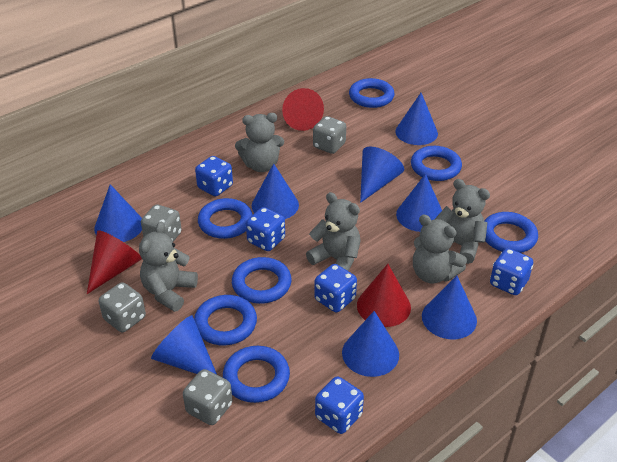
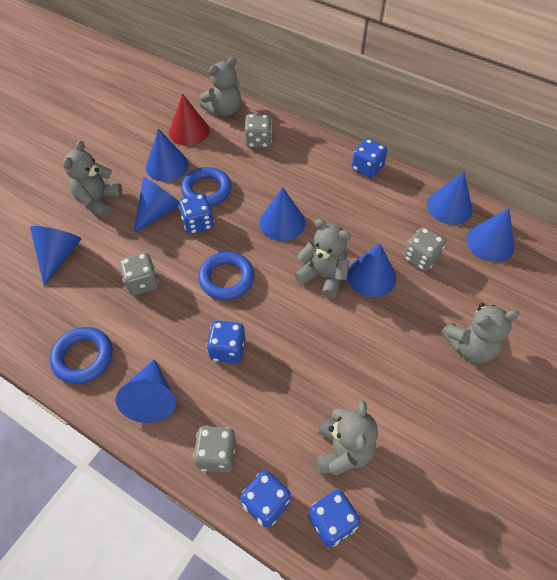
blue ring: [194,295,257,345] [198,198,253,239] [223,346,290,403] [232,257,292,304] [349,78,395,108] [411,146,462,181] [484,212,538,253] = 7 -> [50,327,113,384] [181,167,231,207] [198,252,254,300] = 3
red cone: [87,230,142,294] [282,88,324,131] [357,264,411,327] = 3 -> [169,94,209,146] = 1

